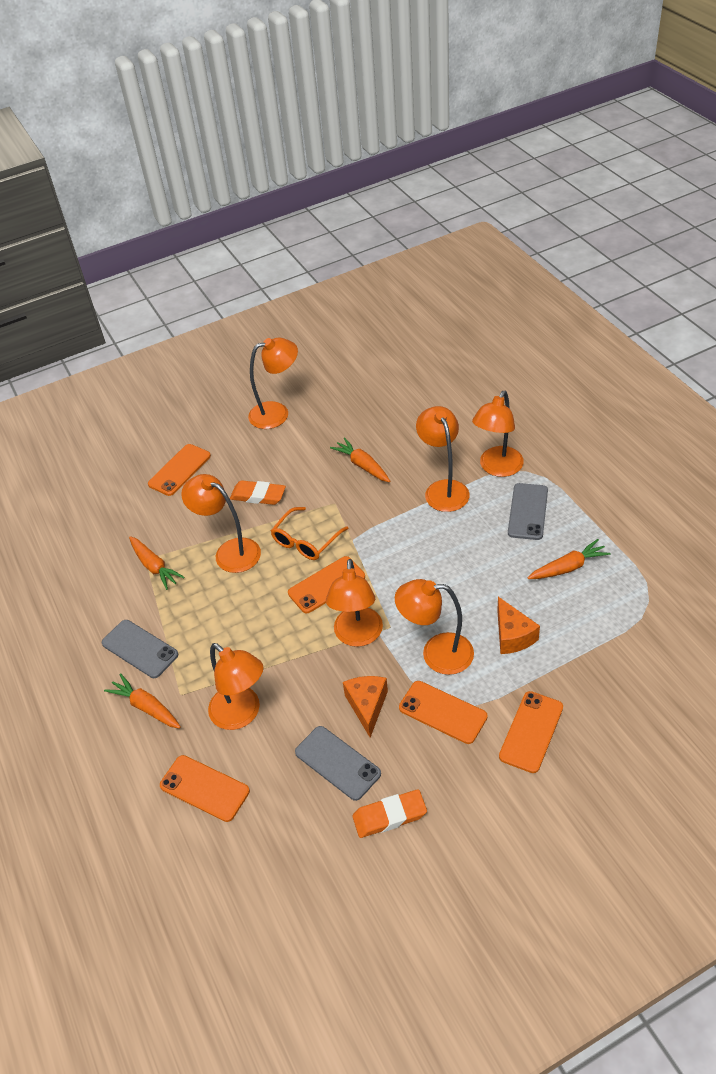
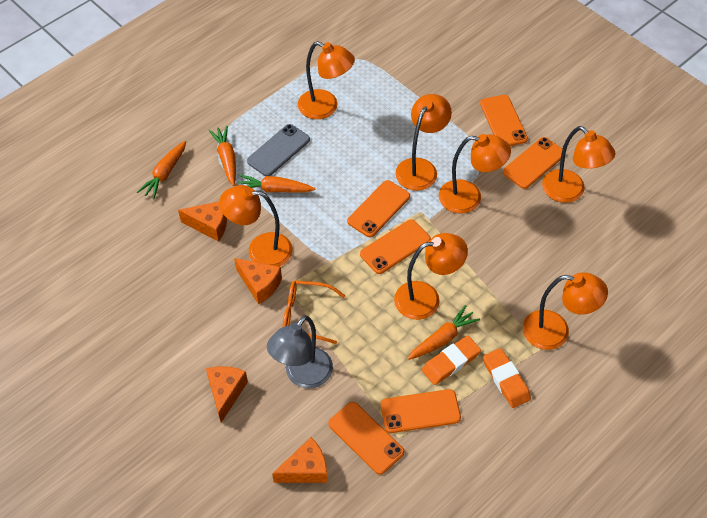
grey lamp: none = 0 -> [267,315,333,389] = 1
grey phone: [102,620,178,678] [295,726,381,801] [508,483,548,540] = 3 -> [247,124,310,176] = 1
orange cheese: [343,676,388,738] [497,597,540,654] = 2 -> [178,201,227,242] [206,366,248,423] [234,258,282,304] [272,437,328,483] = 4
orange phone: [148,444,211,496] [160,755,250,822] [288,556,365,613] [399,681,488,744] [499,691,563,773] = 5 -> [328,402,404,475] [347,180,410,237] [360,219,431,274] [381,389,461,433] [480,95,528,146] [503,137,562,189] = 6

